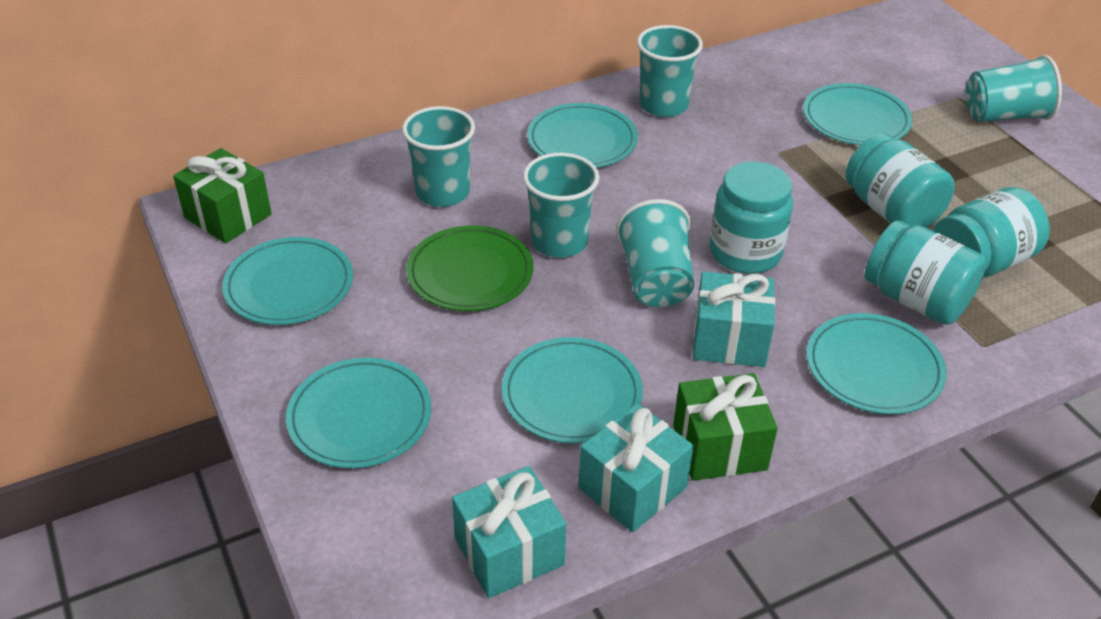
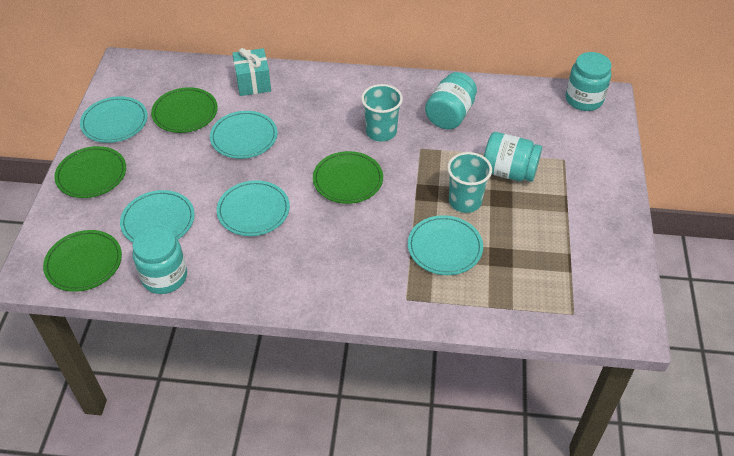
green gift: [173,148,272,243] [673,373,778,481] = 2 -> none = 0
green plate: [406,226,533,311] = 1 -> [43,230,122,292] [54,146,126,198] [151,87,218,133] [313,151,383,204] = 4
turquoise cup: [402,106,475,207] [523,153,599,258] [616,199,695,307] [637,25,703,117] [965,55,1062,122] = 5 -> [361,84,403,141] [447,152,492,213] = 2
turquoise gift: [452,466,566,598] [579,403,694,532] [693,271,775,367] = 3 -> [232,48,271,96] = 1
turquoise plate: [222,237,353,325] [286,358,432,468] [502,337,643,443] [527,103,638,168] [803,83,913,145] [807,313,947,414] = 6 -> [80,96,148,143] [120,190,195,243] [210,111,278,159] [217,180,290,236] [408,215,483,275] = 5

